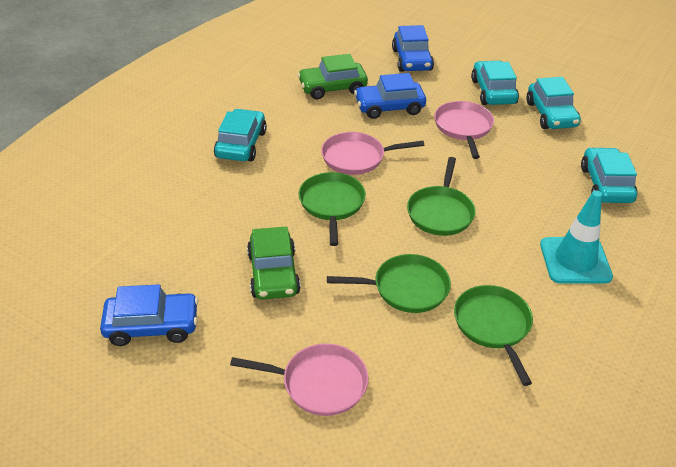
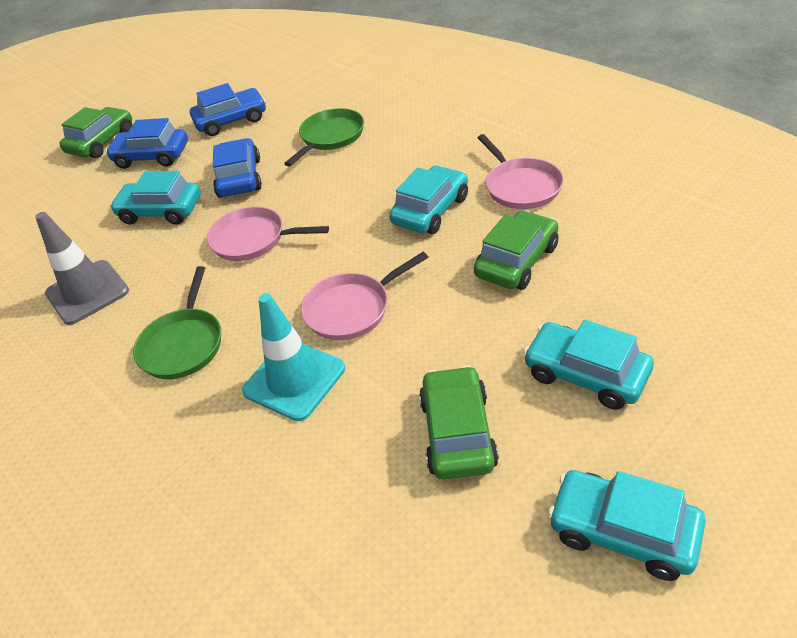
green car: [247,226,301,300] [298,54,368,99] = 2 -> [59,107,132,158] [419,365,499,480] [474,210,558,290] = 3
green pan: [299,172,366,246] [327,254,451,313] [407,157,476,236] [454,285,533,386] = 4 -> [133,266,221,379] [284,108,364,166] = 2
grey traffic cone: none = 0 -> [35,212,129,325] = 1

